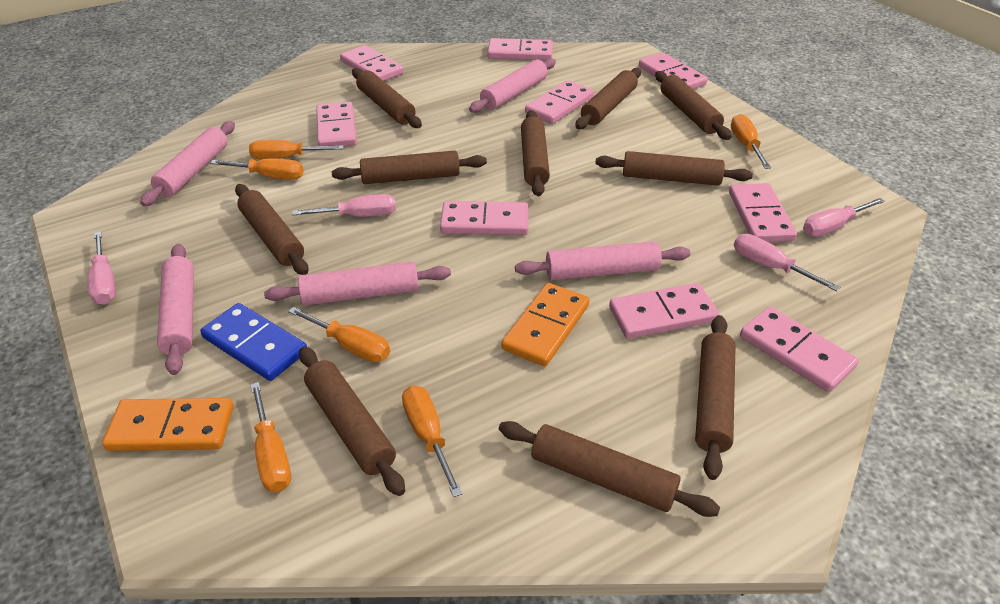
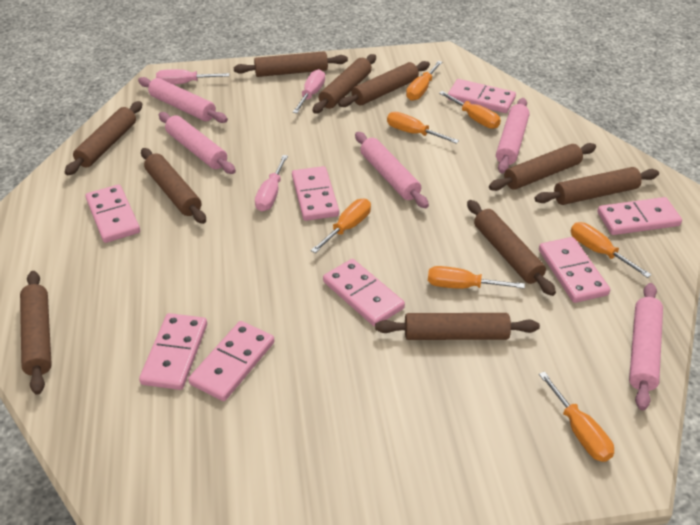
blue domino: [200,303,307,381] = 1 -> none = 0
orange domino: [102,398,234,451] [502,283,589,366] = 2 -> none = 0
orange screwdriver: [210,158,304,180] [249,140,344,159] [250,382,291,492] [288,307,390,362] [402,385,463,497] [731,114,771,169] = 6 -> [311,199,371,253] [387,112,459,144] [406,61,442,101] [428,266,525,289] [439,91,501,129] [539,372,614,462] [571,222,652,278] = 7
pink domino: [316,101,357,147] [340,45,404,81] [440,201,528,235] [488,38,553,60] [525,80,594,124] [609,283,719,339] [639,52,708,89] [729,183,797,242] [740,307,859,392] = 9 -> [85,184,140,243] [139,313,207,390] [188,321,274,401] [292,166,339,221] [323,259,405,327] [447,79,516,113] [539,237,610,303] [597,197,682,235] = 8
pink screwdriver: [87,232,116,304] [292,194,396,217] [734,234,840,291] [803,198,885,237] = 4 -> [156,69,229,85] [255,155,288,212] [293,69,325,113] = 3

